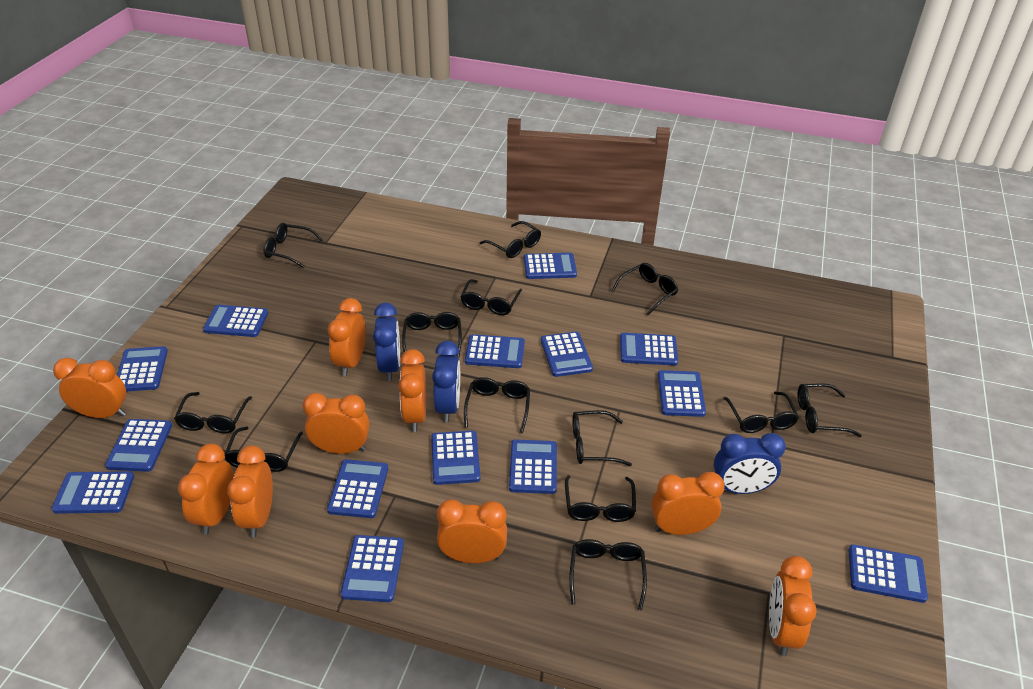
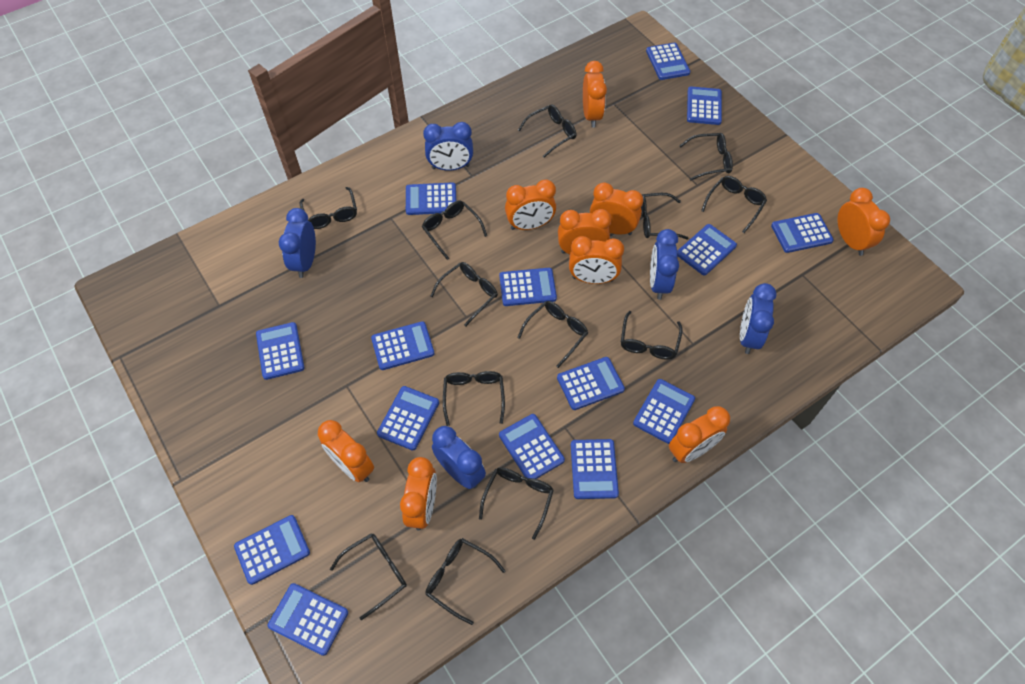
blue calculator: [51,471,134,514] [105,419,172,472] [117,346,168,392] [203,305,268,337] [327,459,388,518] [340,535,404,602] [431,430,480,485] [465,334,525,368] [509,439,557,494] [524,253,577,279] [541,332,593,377] [620,333,678,366] [658,370,706,417] [848,544,928,603] = 14 -> [234,515,310,585] [256,322,304,380] [268,583,348,656] [371,321,435,370] [377,386,439,451] [406,182,456,215] [499,268,557,306] [499,414,565,479] [557,357,625,410] [571,439,619,499] [633,379,695,444] [646,43,690,80] [677,224,737,276] [687,87,722,125] [771,213,834,253] = 15
blue clock: [373,303,400,381] [432,341,460,423] [713,433,786,494] = 3 -> [279,208,316,278] [423,122,473,171] [432,426,486,489] [650,229,679,300] [740,283,777,354] = 5

